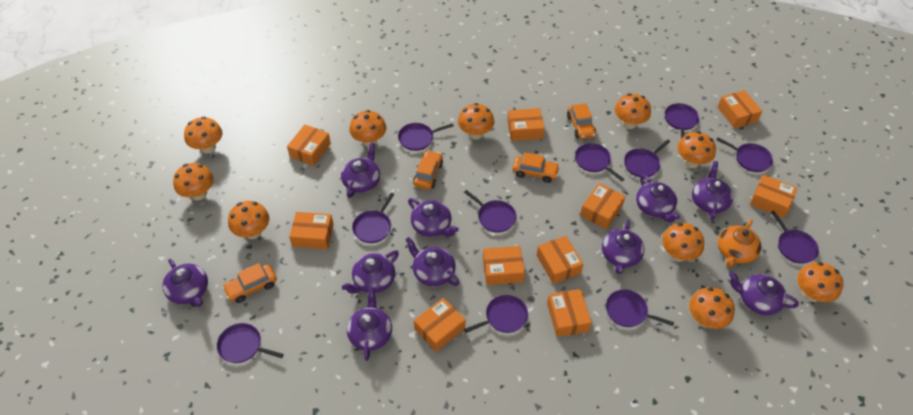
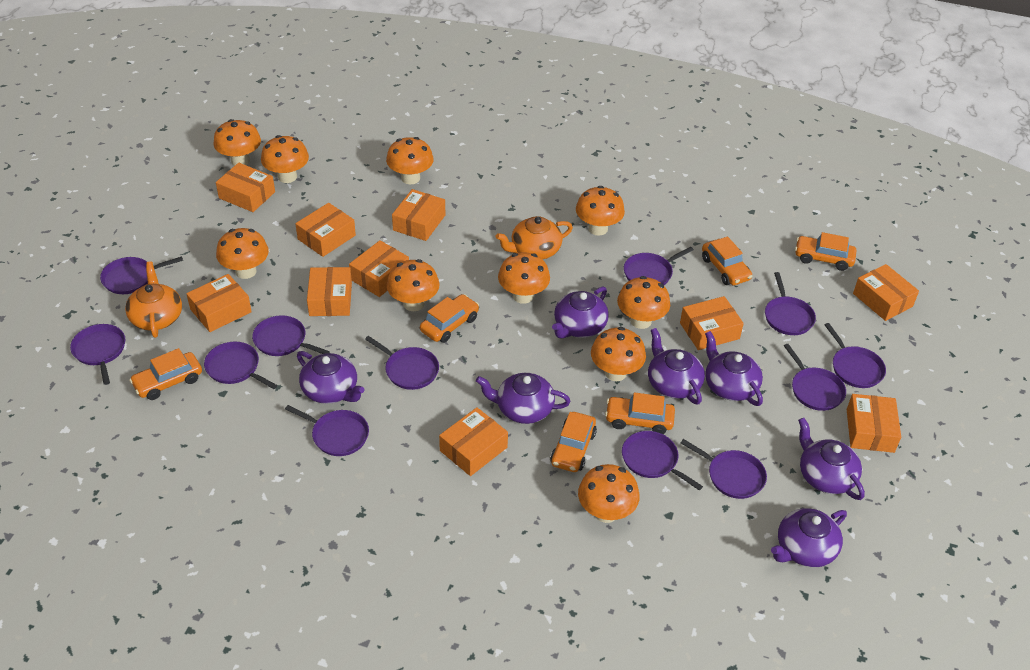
orange car: [222,263,277,303] [413,150,443,190] [513,152,560,183] [567,103,596,139] = 4 -> [129,348,202,400] [420,294,479,343] [550,412,597,472] [605,392,675,434] [702,237,752,285] [795,232,856,271] = 6
orange teapot: [718,220,761,267] = 1 -> [125,262,182,338] [496,216,573,259] = 2
purple pan: [217,323,284,363] [352,193,394,243] [398,123,454,151] [464,190,517,233] [464,295,528,333] [575,143,625,181] [606,290,674,327] [624,139,670,177] [665,103,700,139] [716,137,773,172] [770,211,819,264] = 11 -> [70,324,125,385] [100,257,183,294] [204,342,277,389] [252,315,330,356] [285,405,369,456] [365,336,439,390] [622,431,703,490] [624,247,694,285] [681,439,767,499] [765,272,816,335] [784,344,846,411] [825,323,886,388] = 12
purple teapot: [162,259,208,307] [341,142,380,198] [342,251,399,294] [347,288,392,361] [405,237,459,286] [408,198,459,237] [602,220,644,274] [636,175,680,223] [692,161,733,220] [729,272,799,315] = 10 -> [297,351,364,404] [476,373,570,424] [552,286,609,338] [648,328,705,405] [705,331,763,406] [771,508,847,567] [798,418,865,500] = 7

